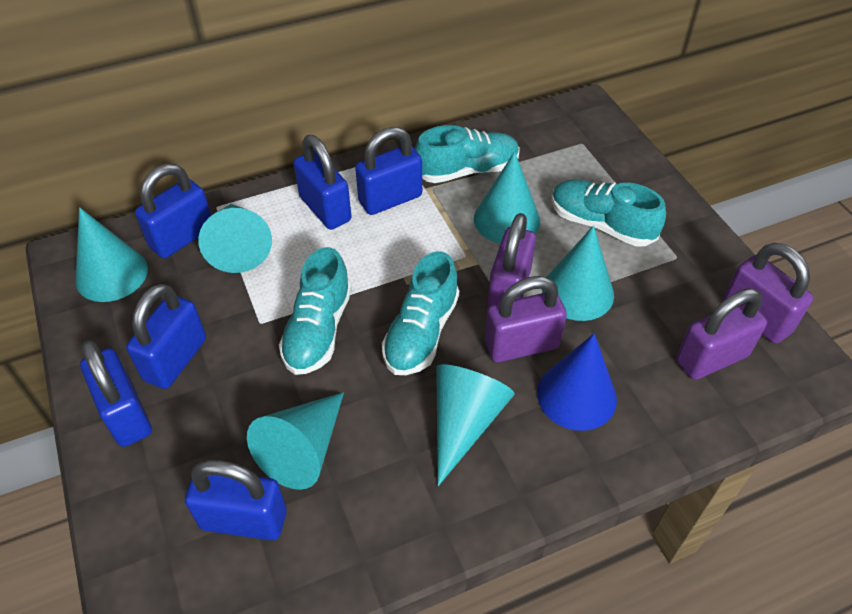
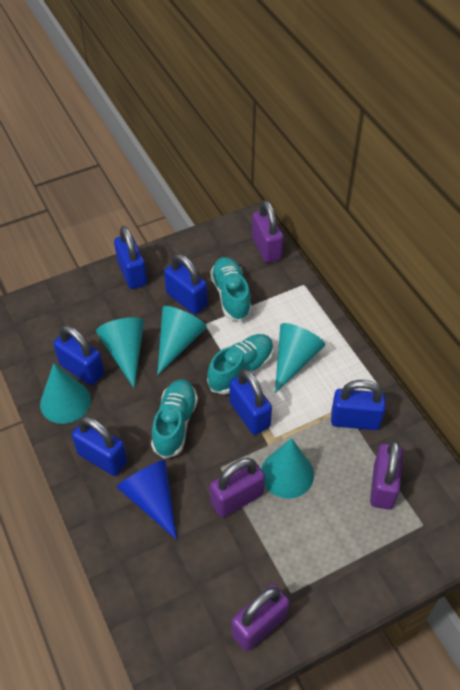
turquoise cone: [75,207,148,302] [198,204,272,273] [247,392,344,490] [436,364,515,486] [474,151,540,244] [542,225,614,321] = 6 -> [40,364,91,424] [96,317,144,388] [157,306,207,375] [261,438,314,499] [275,323,325,393] = 5
turquoise shoe: [279,247,352,375] [382,251,459,375] [415,125,520,183] [551,179,666,247] = 4 -> [151,379,198,459] [207,334,273,395] [210,257,252,321] = 3

